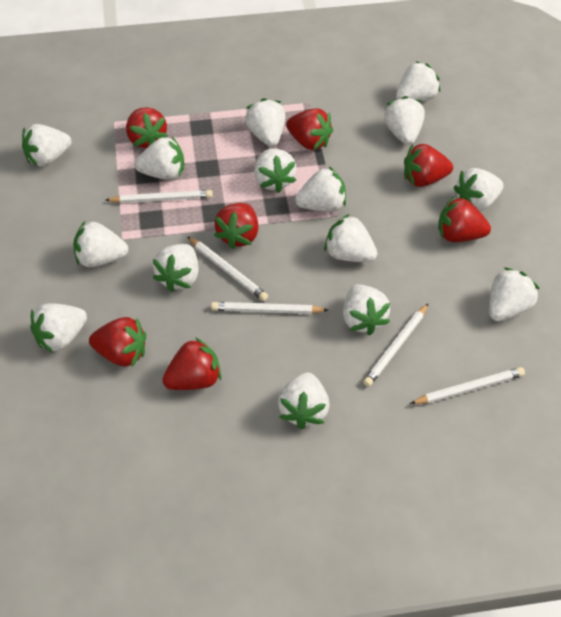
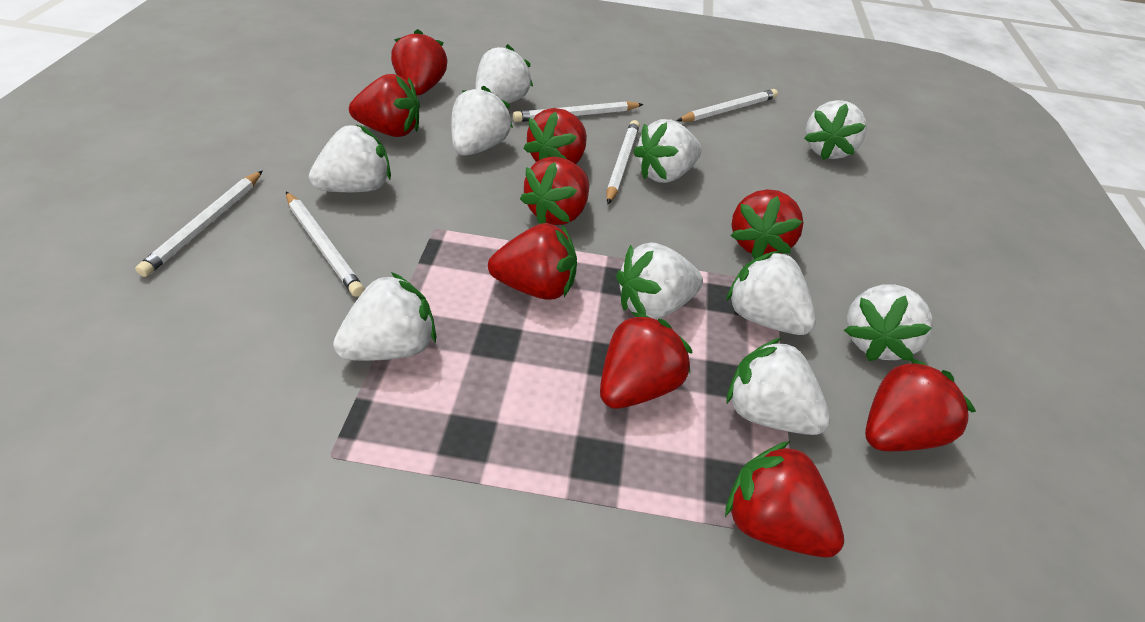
red strawberry: [89,317,146,367] [126,107,168,148] [162,337,221,390] [214,203,259,249] [286,108,333,150] [404,144,453,187] [438,197,491,242] = 7 -> [349,74,420,137] [391,29,447,95] [488,223,577,300] [520,157,589,225] [523,108,587,164] [600,312,693,409] [725,441,844,558] [731,189,803,259] [865,357,976,451] = 9
white strawberry: [22,124,72,167] [30,303,87,353] [73,221,128,267] [135,137,184,180] [153,244,198,292] [245,98,286,147] [254,148,297,193] [278,373,330,429] [295,167,346,211] [324,214,377,262] [343,284,390,335] [384,96,425,145] [396,61,440,102] [454,168,503,211] [489,267,540,321] = 15 -> [309,125,391,192] [333,272,436,361] [451,85,513,156] [475,44,533,103] [616,243,703,320] [633,119,702,183] [726,251,816,335] [727,338,830,435] [804,100,867,160] [844,284,933,361] = 10

